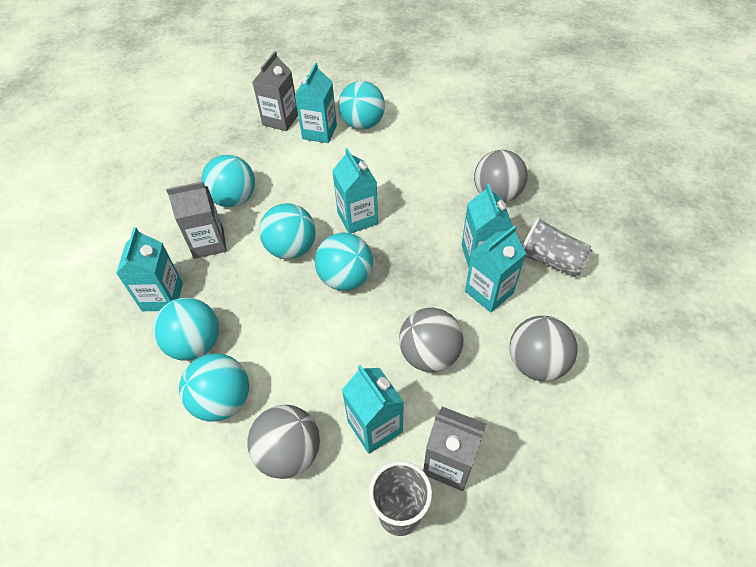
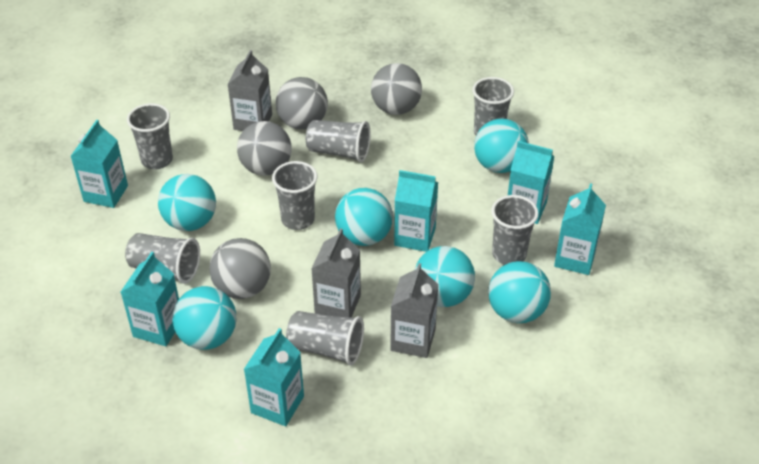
grey cup: [369,461,432,536] [523,217,593,277] = 2 -> [125,233,200,284] [127,103,173,169] [272,161,317,230] [286,311,364,366] [306,120,371,163] [472,77,514,135] [491,195,539,265] = 7

